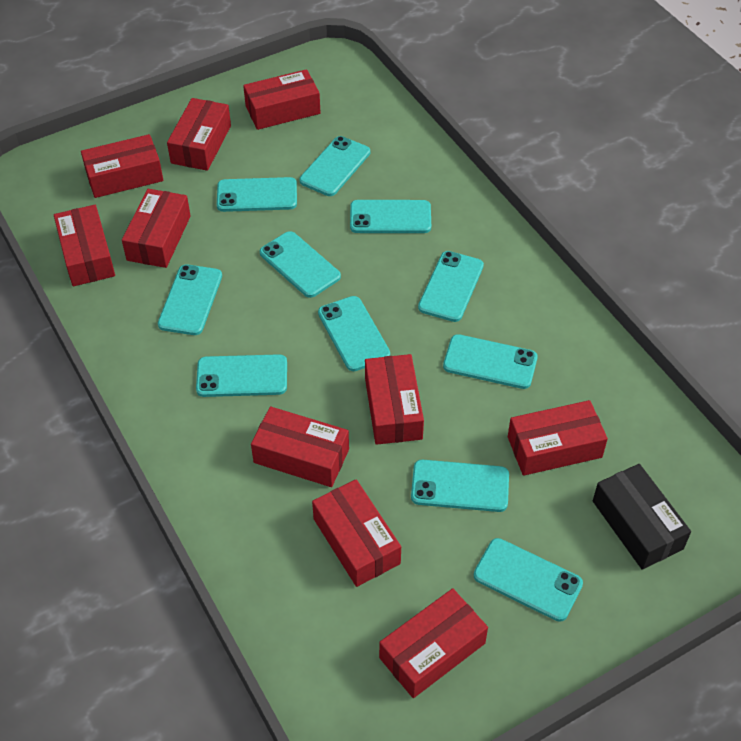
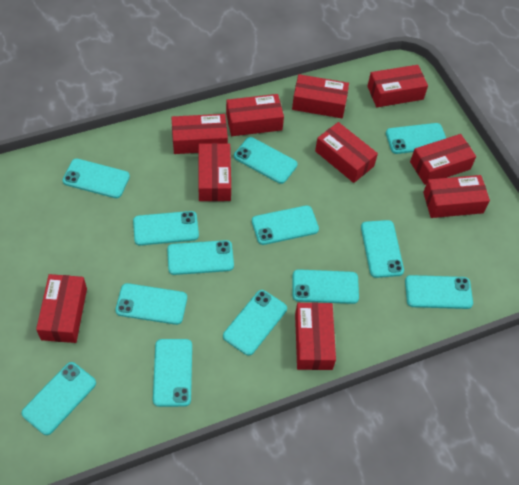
black box: [593,464,691,570] = 1 -> none = 0
turquoise phone: [158,264,222,335] [196,354,287,397] [217,177,297,212] [260,231,341,298] [299,136,370,196] [318,296,390,371] [350,200,431,233] [411,460,509,512] [418,251,484,322] [443,334,538,389] [474,538,583,622] = 11 -> [21,362,96,435] [62,158,130,198] [115,283,187,325] [133,211,199,246] [153,339,192,407] [167,240,234,275] [223,290,287,356] [234,137,298,184] [252,205,319,245] [293,269,359,304] [361,220,404,278] [386,123,446,154] [405,275,473,309] = 13

